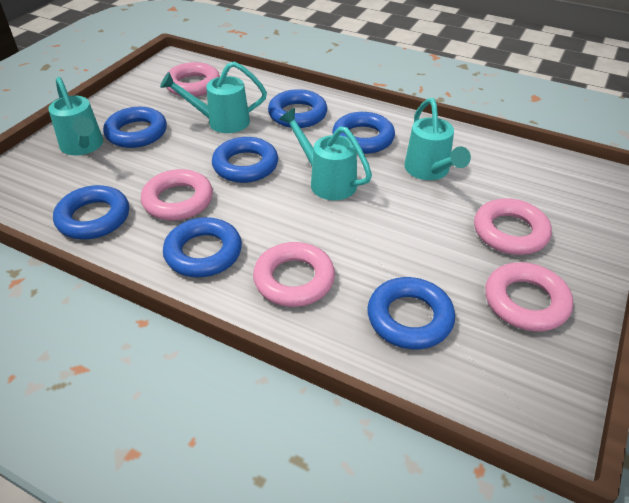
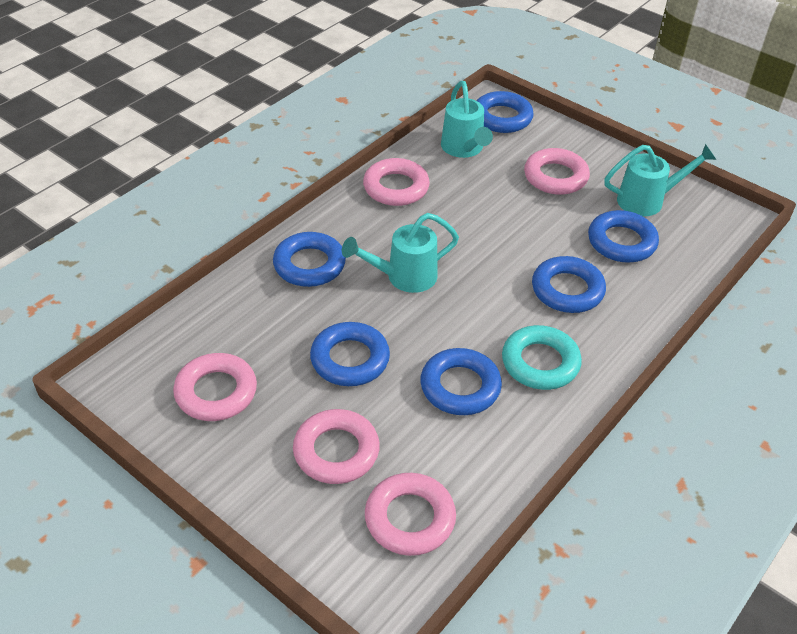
blue ring: [53,185,129,239] [103,107,167,148] [163,217,242,278] [212,137,278,183] [268,89,327,128] [332,112,395,154] [367,277,455,349] = 7 -> [273,232,346,287] [310,322,390,386] [420,348,502,415] [476,91,534,133] [532,256,606,313] [588,210,659,263] = 6
turquoise ring: none = 0 -> [502,325,582,390] = 1
turquoise watering can: [48,77,103,155] [160,62,267,133] [279,108,372,200] [404,98,471,180] = 4 -> [342,213,459,293] [441,81,493,158] [604,144,717,216] = 3

